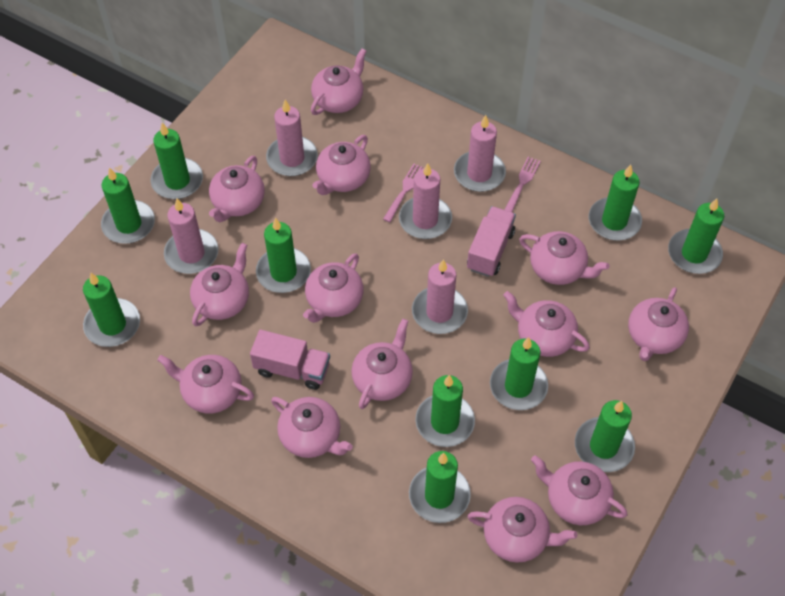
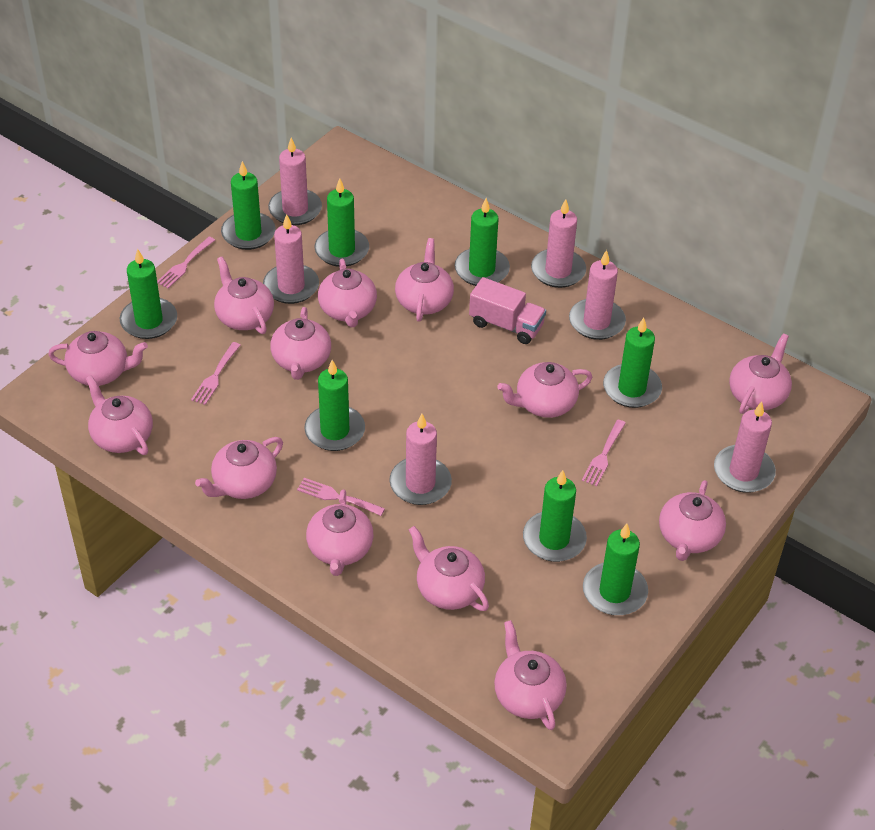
green candle: [83,273,140,347] [101,167,155,244] [150,123,203,199] [256,218,311,293] [409,451,471,523] [415,375,475,447] [490,337,548,410] [575,400,635,472] [588,165,642,241] [668,198,724,274] = 10 -> [120,248,177,339] [221,161,276,250] [304,360,365,451] [314,178,369,267] [455,198,510,286] [523,470,587,562] [583,524,648,615] [603,318,662,408] = 8
pink candle: [164,198,218,274] [266,100,318,176] [399,163,452,239] [412,259,468,334] [454,115,506,192] = 5 -> [263,214,319,304] [268,138,322,225] [389,414,452,505] [531,199,586,288] [569,250,626,340] [714,402,776,493] = 6
pink fork: [383,163,425,222] [504,157,541,212] = 2 -> [157,237,215,288] [191,342,241,405] [297,478,385,516] [582,420,626,486] = 4
pink truck: [250,330,330,390] [467,206,516,277] = 2 -> [469,277,546,344] = 1

